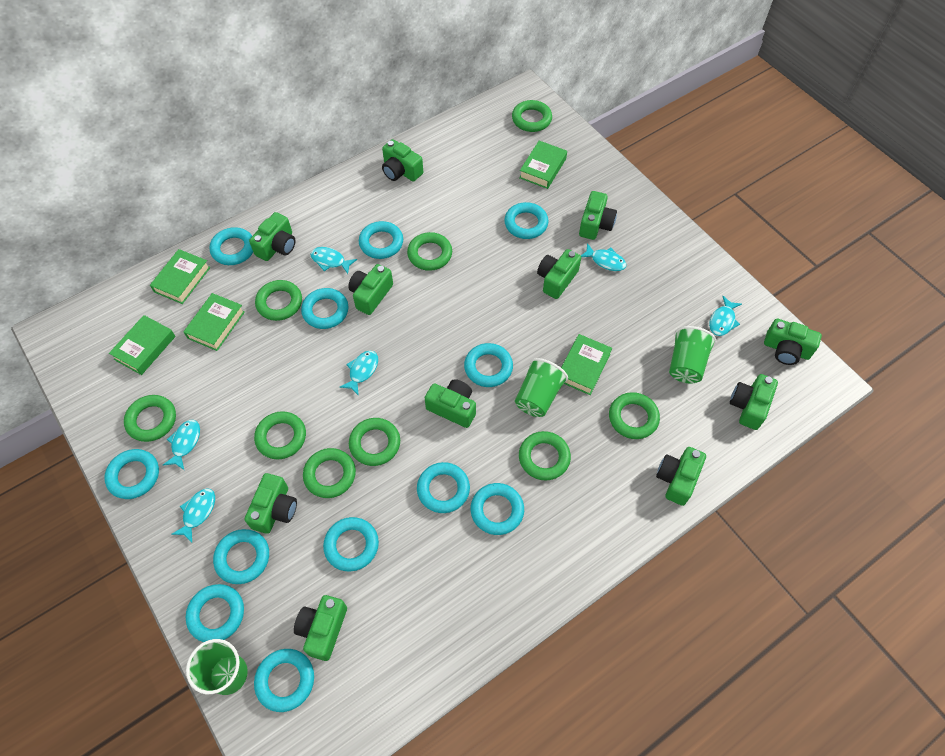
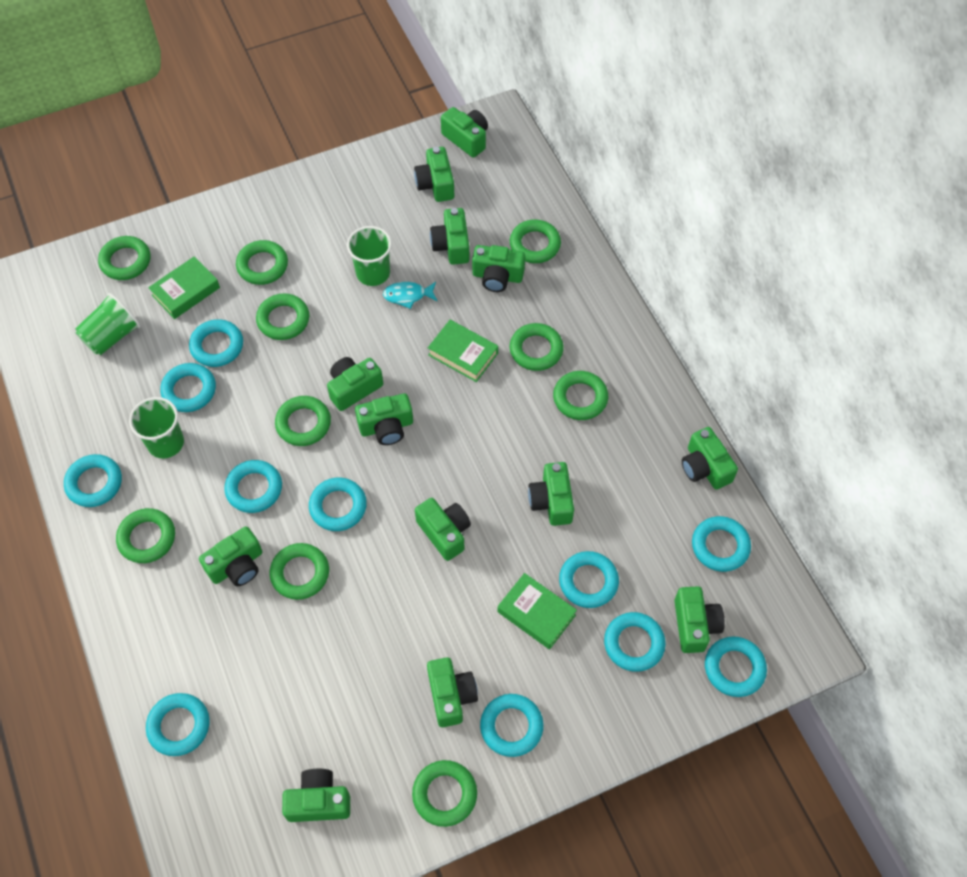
green book: [109,315,176,375] [150,249,210,304] [184,293,245,351] [519,141,567,189] [561,334,612,395] = 5 -> [148,256,220,319] [428,320,498,382] [498,573,577,649] = 3
green camera: [244,473,297,534] [249,212,295,261] [294,595,347,661] [348,264,393,315] [382,139,423,181] [425,379,476,428] [537,249,581,299] [579,191,617,240] [656,447,706,506] [730,374,778,430] [764,319,822,365] = 11 -> [199,526,262,586] [282,769,350,822] [327,357,383,411] [355,393,413,445] [414,147,454,202] [415,498,471,561] [427,657,478,727] [430,208,469,265] [441,107,488,158] [472,245,525,292] [528,462,574,526] [674,586,725,653] [682,427,738,490] = 13
green ring: [124,395,176,442] [254,411,306,459] [255,280,302,321] [303,448,356,498] [349,418,400,466] [407,232,452,271] [512,100,552,132] [519,431,571,481] [609,392,660,439] = 9 -> [98,236,151,280] [116,508,175,563] [236,240,288,285] [256,293,309,340] [270,543,329,600] [275,396,331,446] [412,760,477,827] [509,323,564,371] [510,220,561,263] [553,371,608,420] = 10
turquoise fish: [163,420,200,470] [171,488,215,543] [310,247,357,274] [340,351,378,396] [581,243,627,271] [709,296,742,336] = 6 -> [383,282,437,309] = 1
turquoise ring: [105,449,159,499] [186,584,244,642] [209,227,253,265] [213,529,269,584] [254,649,314,712] [301,288,349,329] [323,517,379,571] [359,221,403,259] [417,462,470,513] [464,343,513,387] [471,483,524,535] [504,202,549,239] = 12 -> [64,454,122,507] [146,693,210,756] [160,363,216,412] [189,319,243,367] [224,460,282,513] [309,478,367,531] [480,694,544,757] [559,551,619,608] [604,612,666,672] [692,516,751,572] [705,636,767,697] = 11

